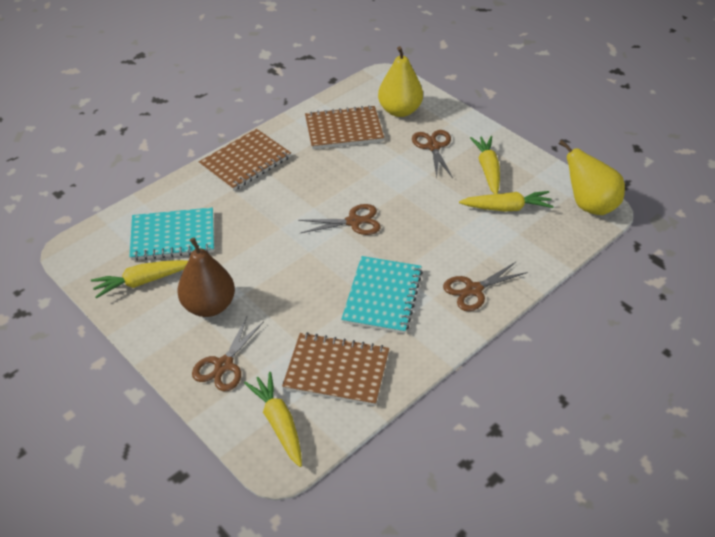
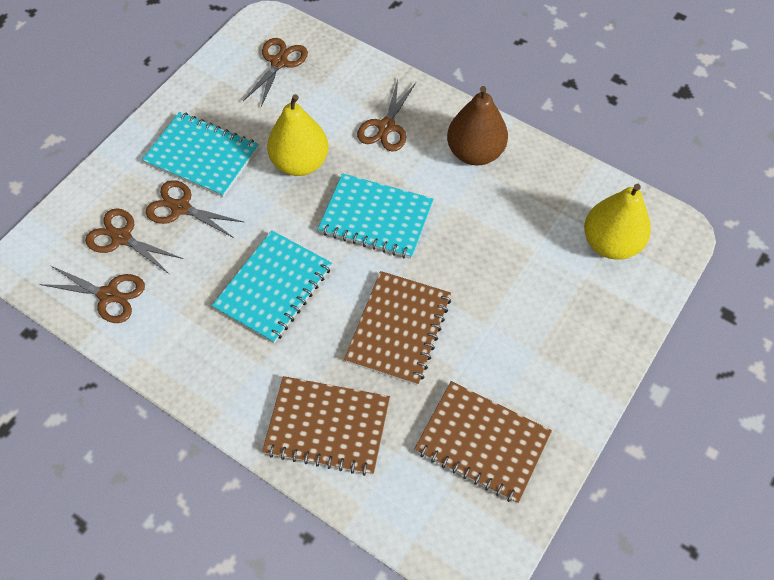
brown scissors: [192,317,264,391] [298,204,381,235] [412,130,453,178] [443,261,528,311] = 4 -> [40,266,145,323] [85,208,183,274] [146,180,244,238] [243,38,308,107] [357,80,416,151] = 5
turquoise notebook: [129,208,214,261] [341,256,423,334] = 2 -> [142,112,259,197] [212,230,332,343] [318,173,434,259] = 3
yellow carrot: [91,260,188,298] [244,372,302,467] [459,191,554,211] [470,136,500,194] = 4 -> none = 0

